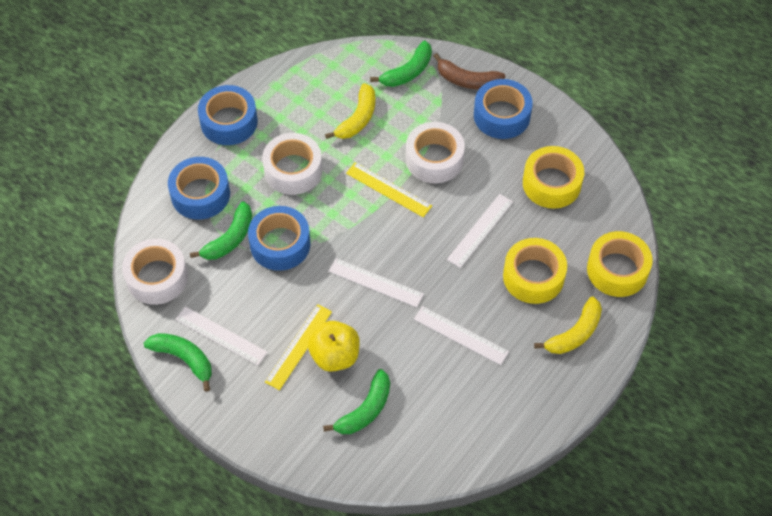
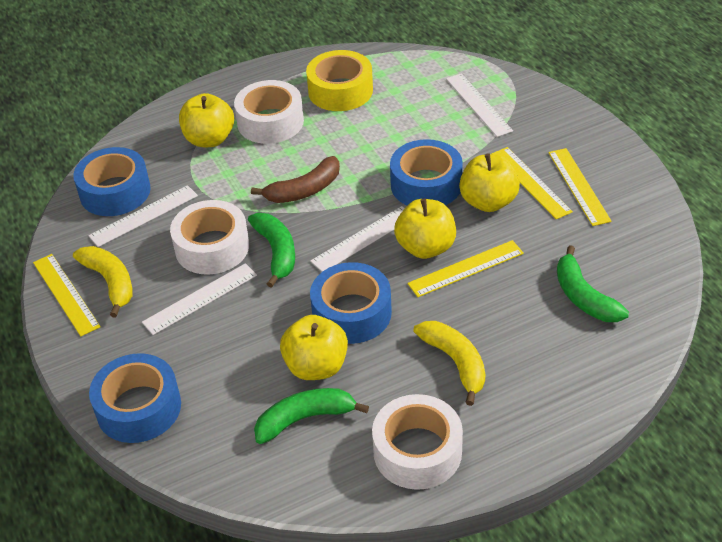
green banana: [144,333,212,392] [190,201,252,260] [323,369,390,434] [370,41,432,87] = 4 -> [248,213,295,288] [254,388,369,444] [557,245,629,322] = 3
yellow apple: [308,321,360,372] = 1 -> [179,93,234,147] [280,315,348,380] [394,199,456,259] [459,153,520,212] = 4
yellow ruler: [265,304,332,390] [346,162,432,217] = 2 -> [33,254,101,336] [407,240,524,297] [492,147,573,219] [548,148,612,226] = 4
yellow tape: [503,238,567,304] [523,146,584,209] [587,231,653,297] = 3 -> [306,50,373,111] = 1

